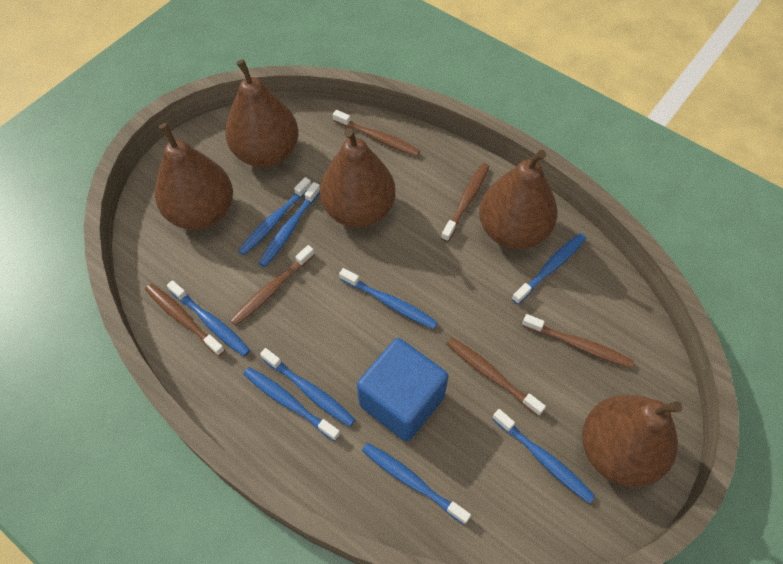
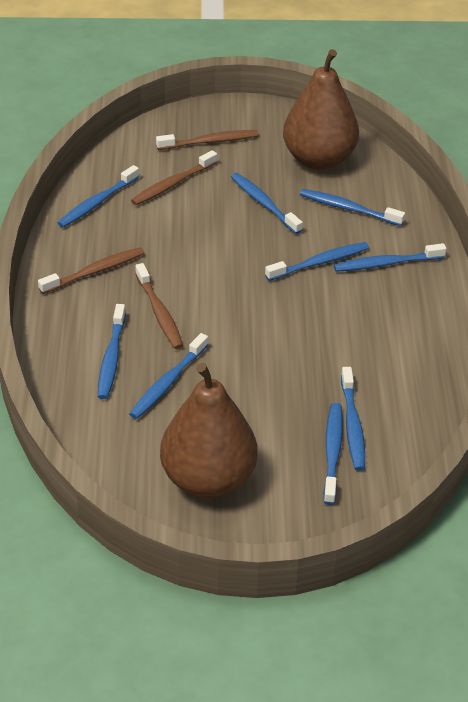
blue cube: [357,338,448,441] = 1 -> none = 0
brown pear: [155,123,233,230] [225,59,299,167] [320,128,395,228] [479,150,557,249] [582,394,682,488] = 5 -> [160,363,257,498] [283,49,359,170] = 2
brown toothbrush: [145,284,225,356] [230,245,315,326] [333,110,420,157] [441,163,489,242] [446,337,546,416] [522,314,634,368] = 6 -> [38,247,144,294] [131,150,217,205] [135,263,183,349] [156,130,259,150] = 4

